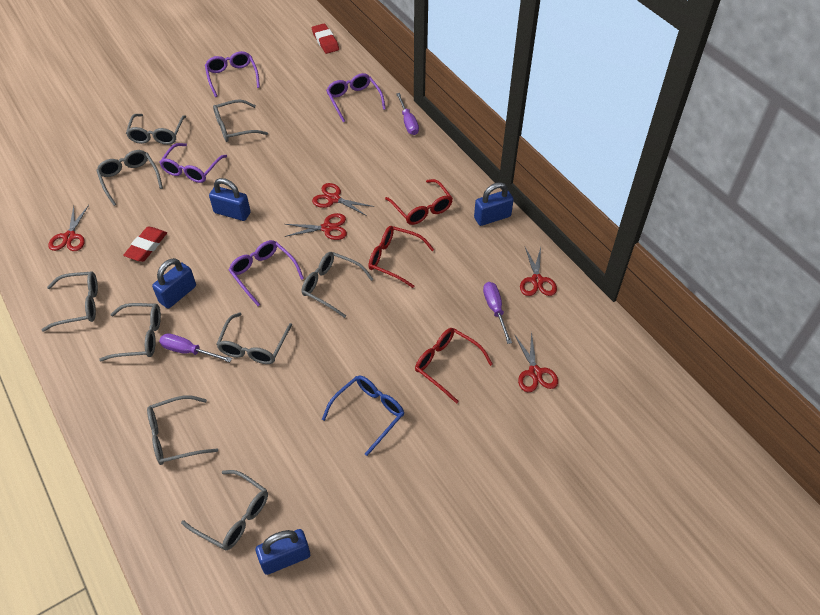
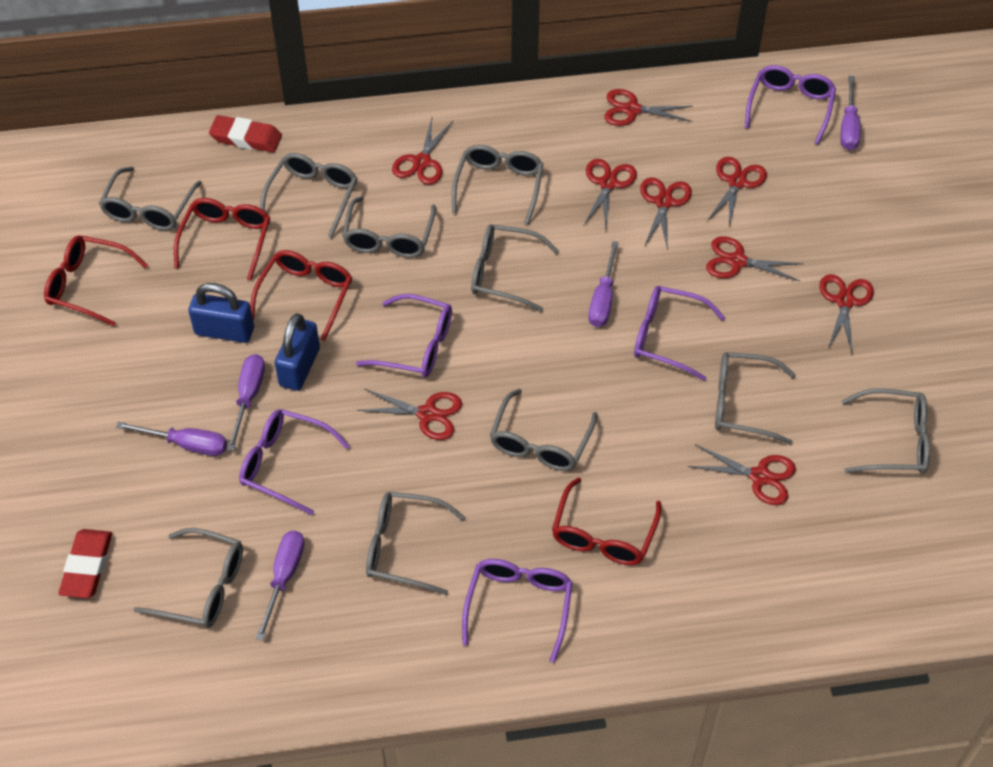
blue glasses: [322,375,404,456] = 1 -> none = 0
blue padlock: [152,258,196,308] [209,178,251,221] [256,529,310,575] [474,182,514,226] = 4 -> [189,283,254,343] [275,313,320,391] = 2
grey glasses: [42,271,98,332] [96,150,163,206] [99,303,161,361] [126,114,186,145] [147,395,218,465] [181,470,268,550] [213,99,268,142] [216,312,292,364] [302,252,373,318] = 9 -> [99,167,202,231] [134,528,243,628] [260,153,358,238] [342,196,436,258] [366,491,465,595] [452,145,543,225] [471,224,559,312] [490,389,597,471] [715,352,796,445] [842,388,930,473] = 10
purple glasses: [159,143,227,183] [205,51,260,97] [229,240,304,306] [326,73,386,122] = 4 -> [239,409,350,515] [356,294,452,378] [462,559,573,663] [634,286,725,381] [745,65,836,145] = 5
purple screwdriver: [159,333,232,362] [396,93,419,135] [483,282,512,344] = 3 -> [116,422,227,456] [227,354,265,451] [256,530,305,640] [588,241,619,327] [840,76,861,150] = 5
red glasses: [369,226,434,288] [385,179,453,225] [415,328,493,404] = 3 -> [44,236,148,326] [174,198,270,281] [250,250,353,341] [552,477,662,565] = 4
red scissors: [48,205,89,251] [285,213,347,240] [312,183,374,216] [514,331,558,392] [520,247,557,296] = 5 -> [357,389,462,440] [392,118,453,185] [583,159,637,231] [604,89,693,126] [640,177,692,250] [688,444,796,505] [706,236,804,282] [707,157,767,229] [819,274,874,355] = 9

